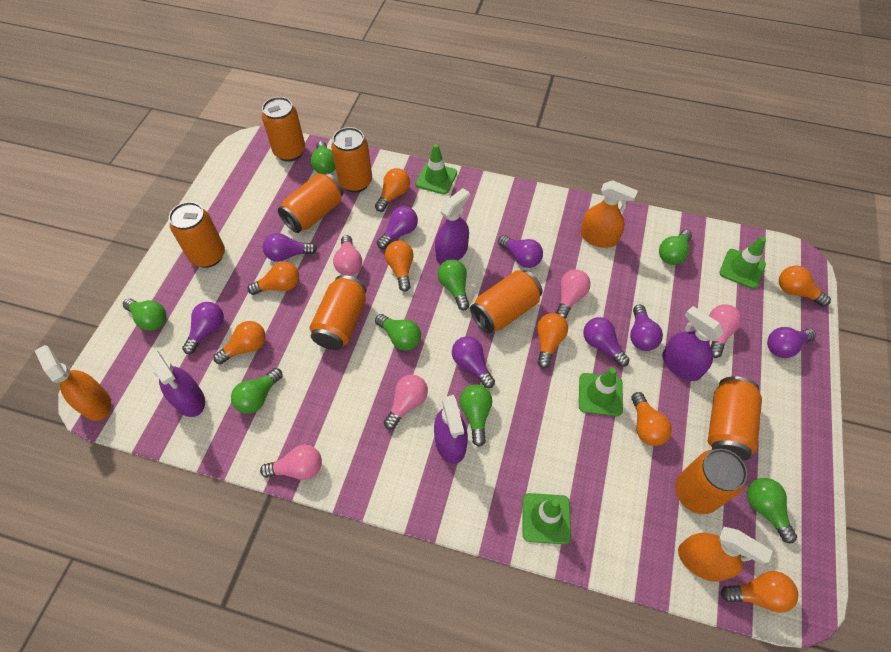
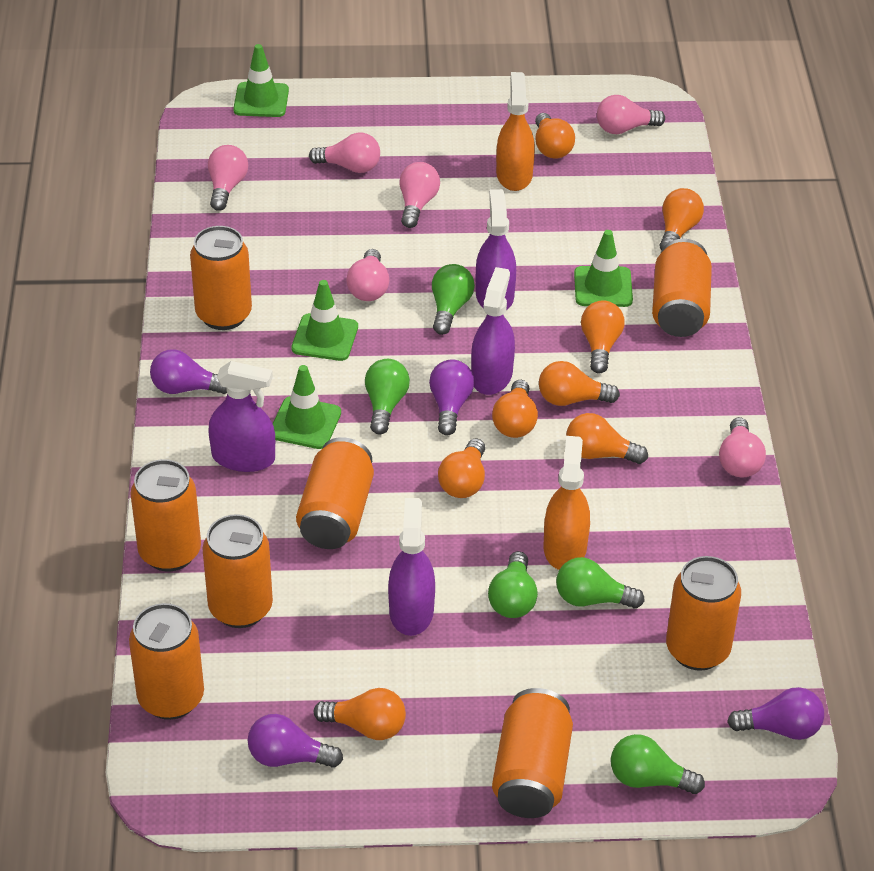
green light bulb: [123,298,166,331] [231,368,283,414] [311,141,335,174] [375,314,421,351] [438,259,470,310] [459,384,492,447] [659,230,692,265] [747,478,797,543] = 8 -> [365,359,410,435] [432,264,475,335] [488,551,538,618] [556,557,645,608] [611,734,705,794] = 5
orange spray bottle: [35,345,111,421] [580,180,638,248] [678,527,773,582] = 3 -> [496,72,535,191] [544,436,590,570] = 2
pink light bulb: [260,445,322,480] [333,235,362,276] [384,375,428,430] [556,269,591,319] [709,304,742,358] = 5 -> [208,145,248,211] [309,133,380,173] [346,249,389,301] [400,162,440,228] [597,95,665,134] [719,417,766,477] = 6
purple light bulb: [182,302,224,354] [263,233,317,262] [377,206,418,249] [452,336,495,388] [498,235,543,268] [583,317,630,367] [630,305,663,351] [767,327,816,358] = 8 -> [150,349,227,394] [248,714,343,768] [429,359,474,436] [727,687,824,740] = 4

